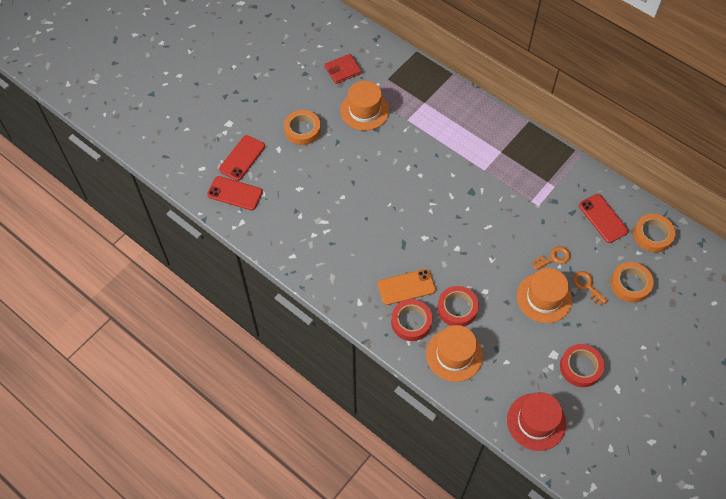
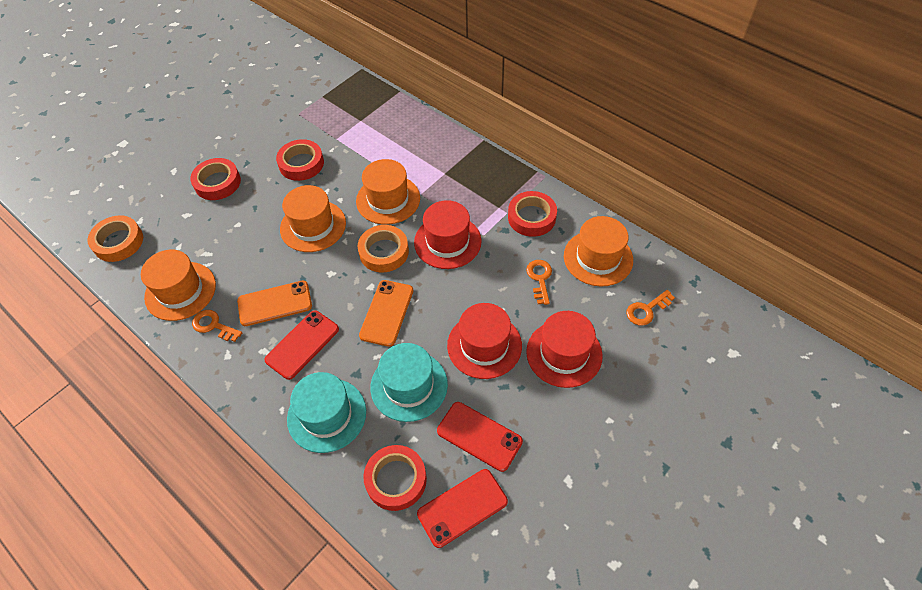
orange hat: [340,81,389,130] [426,325,483,382] [517,268,572,323] = 3 -> [141,250,216,321] [280,185,346,252] [356,159,420,225] [564,216,633,287] = 4
orange key: [532,246,571,270] [573,271,608,306] = 2 -> [192,310,242,342] [526,260,552,305] [626,290,675,325] = 3
orange phone: [378,269,436,305] = 1 -> [237,281,312,326] [359,280,413,347] = 2
orange tape: [284,110,321,145] [611,262,654,303] [633,214,675,253] = 3 -> [87,215,143,262] [358,225,409,272] = 2
red hat: [507,392,566,451] = 1 -> [414,200,481,269] [447,303,522,379] [526,311,603,388] = 3
red tape: [391,299,433,341] [437,286,479,326] [560,344,604,387] = 3 -> [190,158,241,200] [276,139,324,181] [363,445,427,511] [508,191,557,237] = 4
red wallet: [324,54,362,84] = 1 -> none = 0
turquoise hat: none = 0 -> [287,372,366,453] [370,343,448,422] = 2

